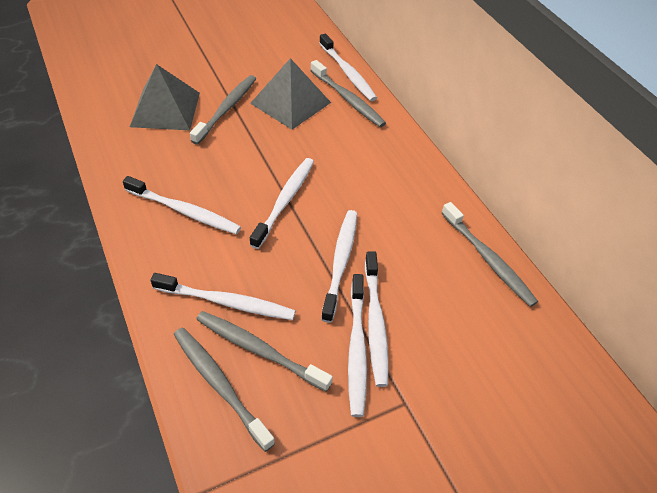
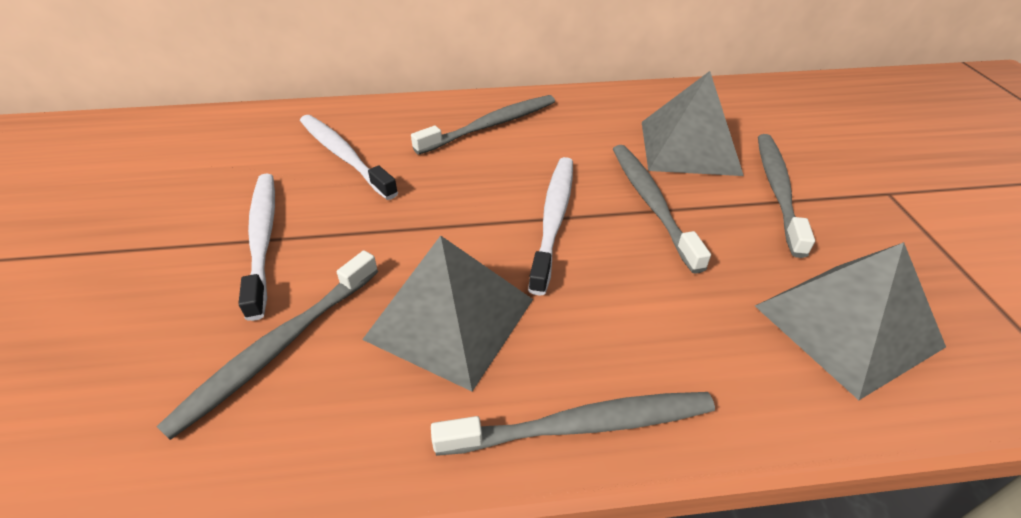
grey pyramid: [130,64,200,131] [250,58,331,130] = 2 -> [362,235,533,392] [642,71,744,176] [755,242,946,400] = 3
white toothbrush: [123,176,241,234] [150,273,296,320] [250,158,314,249] [319,33,377,101] [321,210,357,323] [348,274,367,417] [365,251,389,387] = 7 -> [238,174,275,321] [300,115,398,200] [528,157,573,296] = 3

